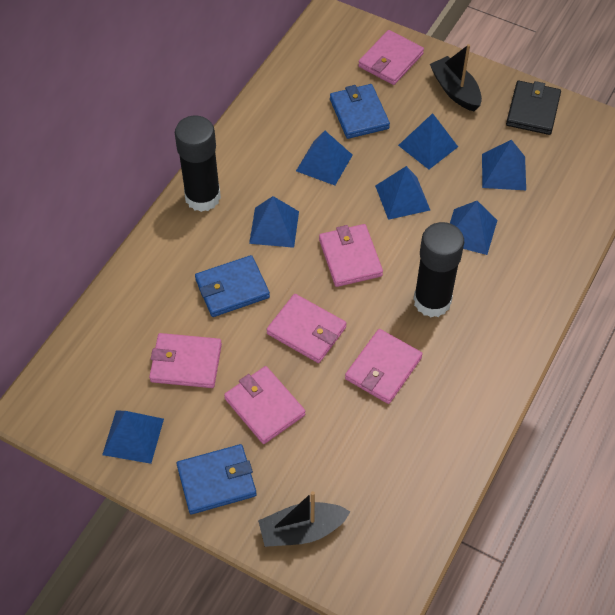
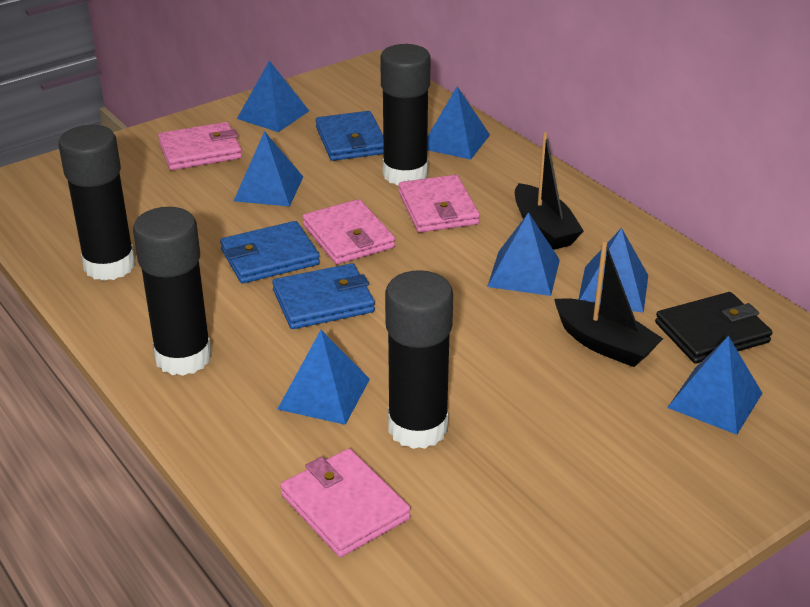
black glue stick: [175,116,221,212] [413,222,464,317] = 2 -> [59,125,135,281] [133,207,212,376] [380,44,430,185] [385,270,453,449] = 4
pink wallet: [149,333,222,388] [224,366,305,444] [267,294,347,363] [319,224,383,287] [345,329,423,404] [358,30,424,85] = 6 -> [158,122,242,170] [280,448,410,557] [302,199,395,264] [398,175,480,233] = 4

